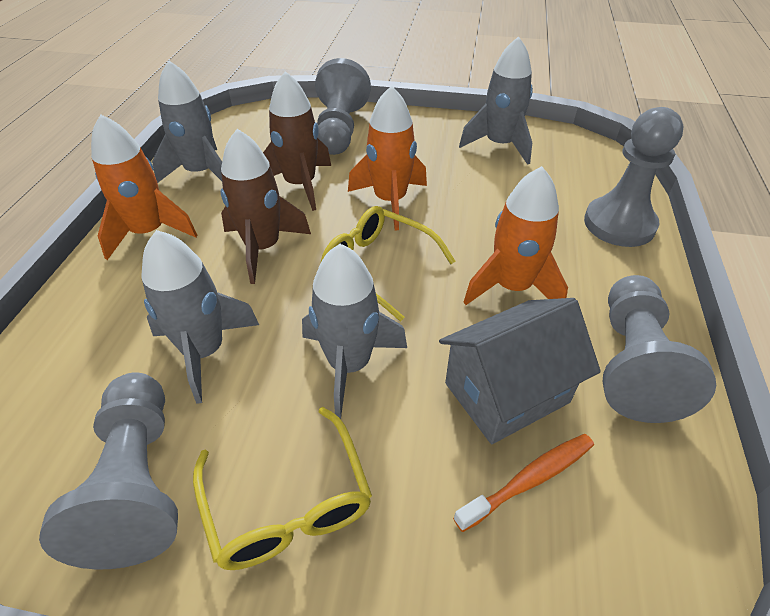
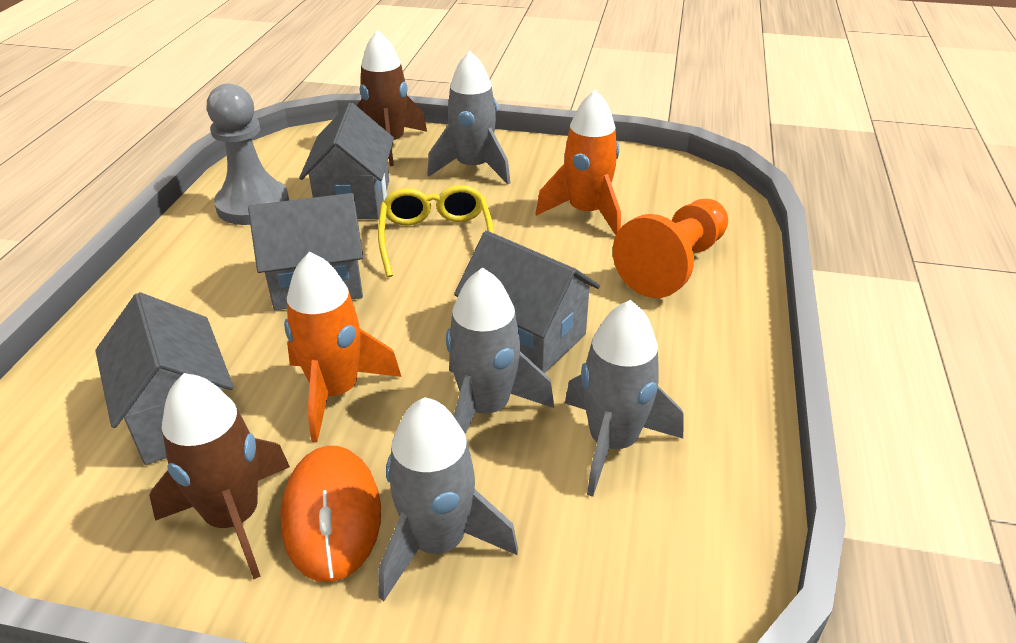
grey house: [439,298,601,444] = 1 -> [95,292,234,465] [248,193,363,310] [299,103,394,219] [454,231,600,373] = 4
grey pawn: [39,372,178,570] [315,58,371,155] [584,107,683,247] [603,275,716,423] = 4 -> [207,84,289,225] = 1
orange mouse: none = 0 -> [280,446,381,582] = 1
orange pawn: none = 0 -> [613,199,728,298] = 1
orange rocket: [91,114,197,260] [348,86,427,231] [464,166,568,305] = 3 -> [284,252,402,442] [535,89,621,235] = 2
orange toothbrush: [453,434,594,532] = 1 -> none = 0
yellow glasses: [193,407,372,570] [321,206,455,321] = 2 -> [378,185,494,277] = 1

